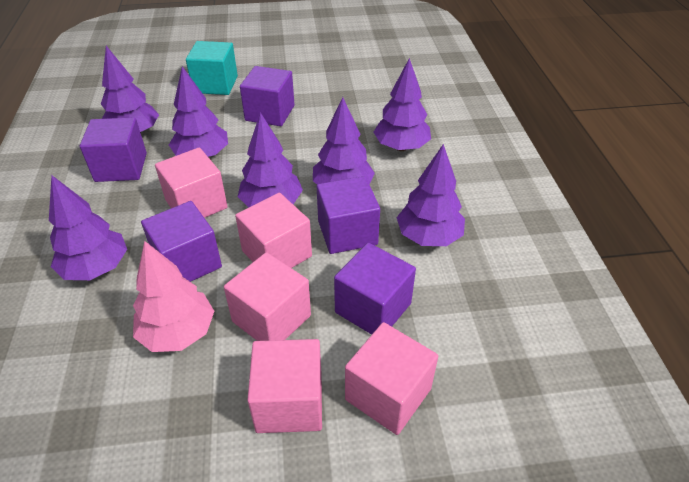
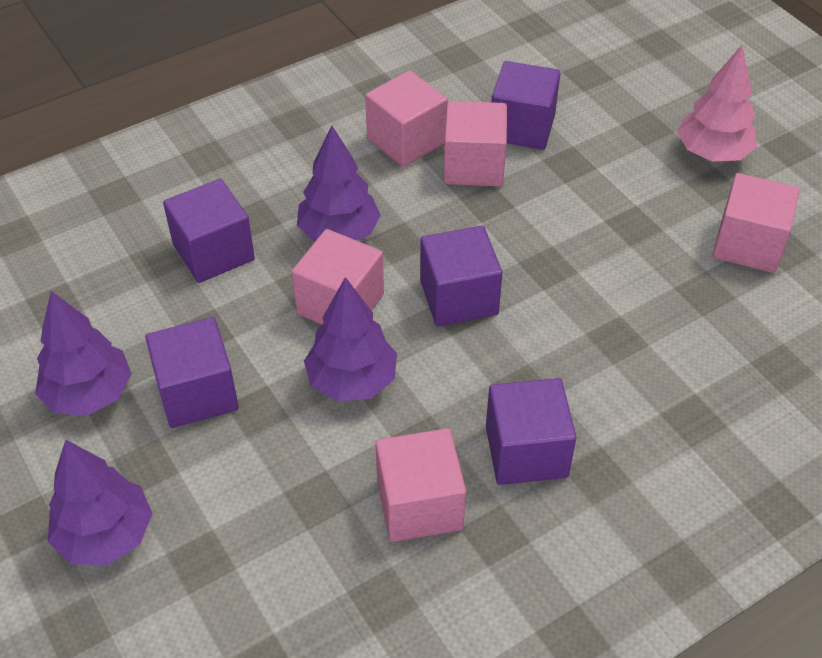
purple tree: [49,175,127,280] [101,46,159,133] [169,66,228,157] [238,112,303,208] [313,97,375,185] [374,58,431,151] [396,144,465,246] = 7 -> [35,291,132,416] [48,440,153,565] [297,126,381,242] [304,277,397,402] = 4
turquoise cube: [186,41,238,95] = 1 -> none = 0

